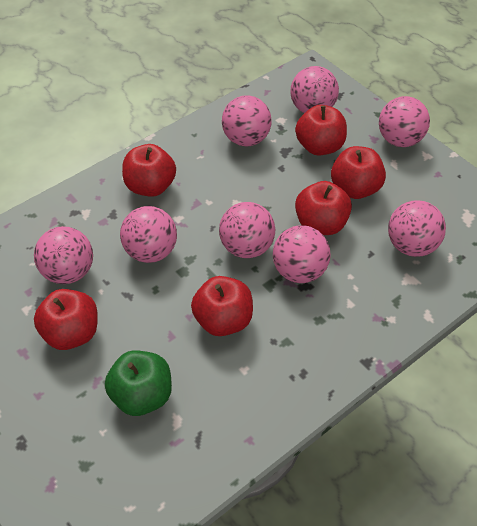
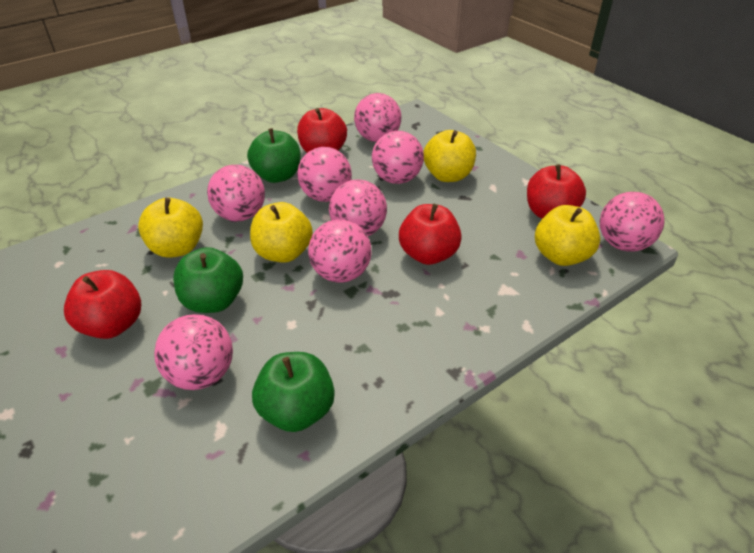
green apple: [105,350,172,416] = 1 -> [173,247,243,313] [247,128,301,183] [252,352,335,432] = 3
red apple: [34,289,98,350] [122,144,176,197] [191,276,253,336] [295,105,347,156] [295,181,352,235] [331,146,386,199] = 6 -> [64,270,141,339] [297,108,347,153] [399,204,462,265] [527,164,586,219] = 4
yellow apple: none = 0 -> [138,198,203,258] [250,202,313,263] [423,130,476,182] [535,205,600,266] = 4

